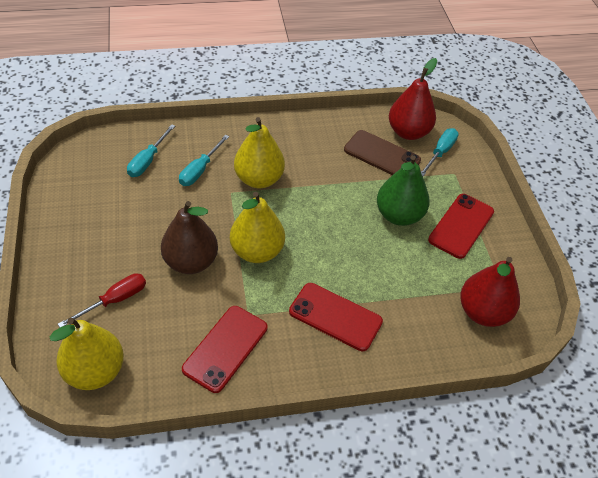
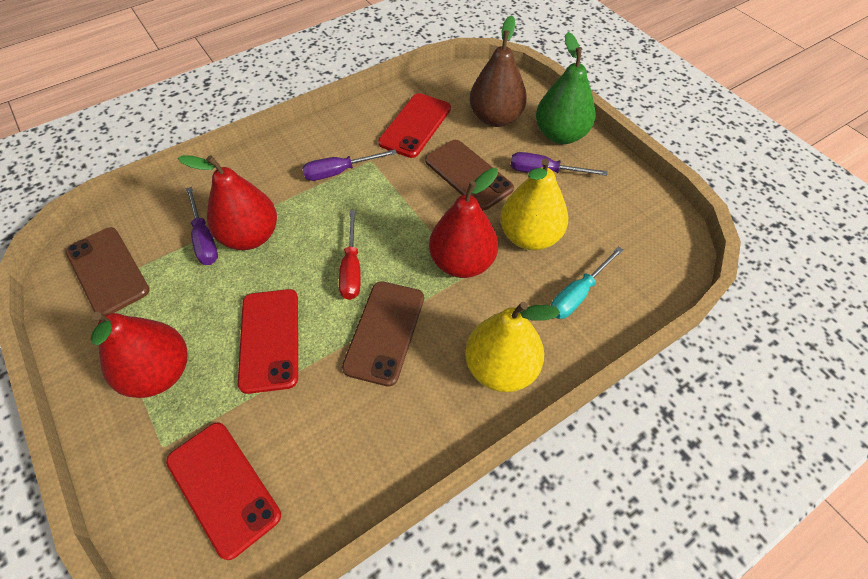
brown phone: [344,130,421,175] = 1 -> [66,227,150,316] [342,281,424,387] [425,140,514,210] = 3
purple screwdriver: none = 0 -> [186,187,218,265] [302,149,397,181] [510,152,608,176] = 3
red pear: [389,58,437,140] [460,257,520,327] = 2 -> [91,312,187,398] [178,155,277,250] [429,168,498,278] = 3
turquoise screwdriver: [127,124,175,177] [179,135,229,186] [421,128,459,176] = 3 -> [550,246,624,319] = 1
yellow pear: [50,318,124,390] [230,192,285,263] [234,117,285,188] = 3 -> [465,302,560,392] [500,158,568,250] = 2

